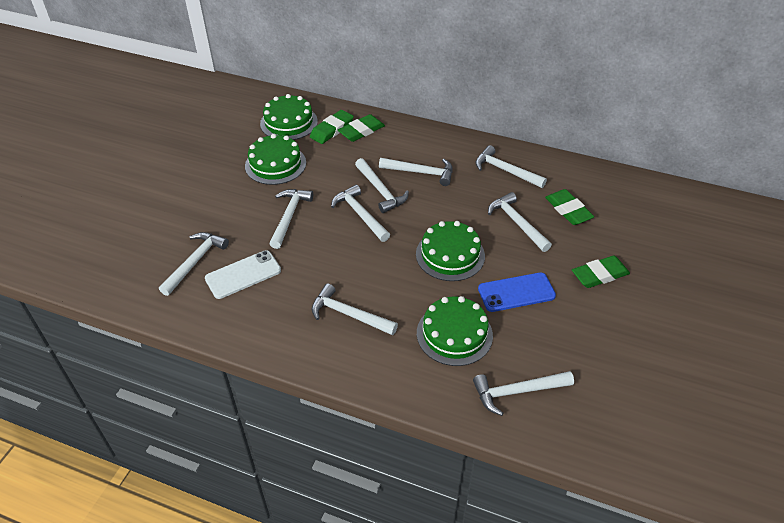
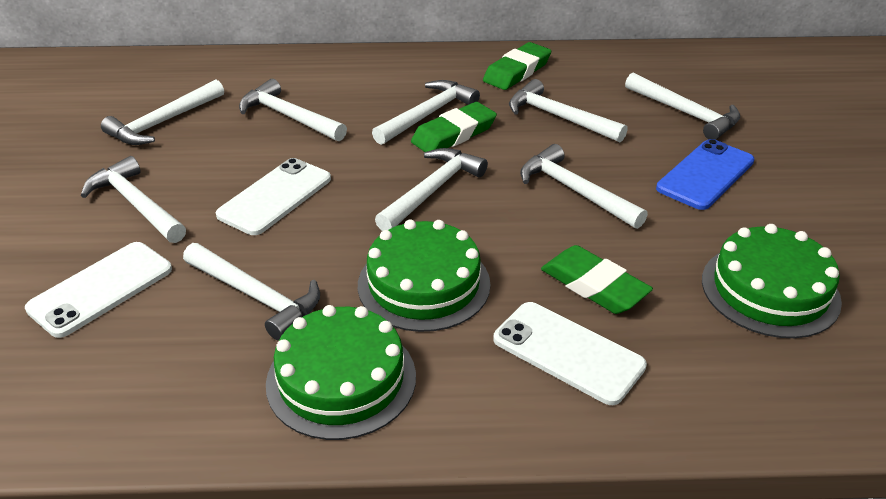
green cake: [245,134,306,185] [260,94,318,140] [416,221,485,281] [417,296,493,366] = 4 -> [266,305,416,440] [358,220,491,332] [702,224,842,338] = 3
green eraser: [310,110,354,144] [338,114,385,142] [545,189,594,225] [572,256,630,288] = 4 -> [411,102,497,152] [483,42,551,90] [541,245,653,314] = 3
white phone: [205,250,281,299] = 1 -> [25,242,172,338] [216,158,331,235] [493,302,647,405] = 3

